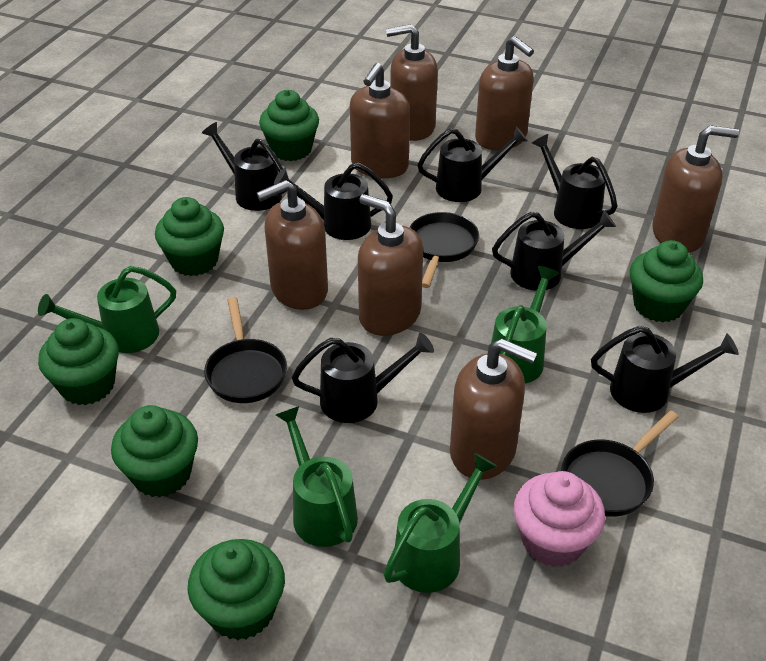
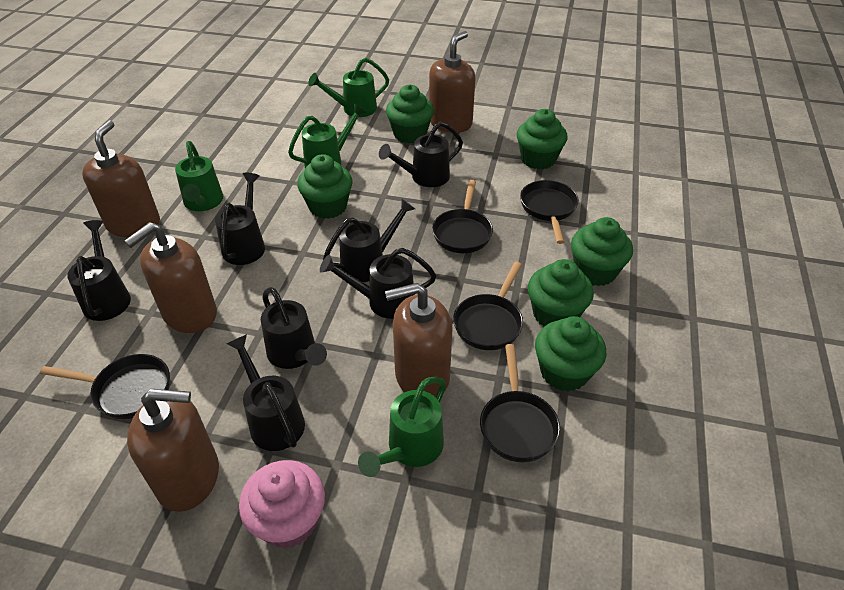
black pan: [204,297,287,403] [409,212,479,288] [561,410,678,517] = 3 -> [40,354,170,419] [432,180,493,253] [453,262,523,350] [480,344,560,462] [520,180,579,244] = 5
brown soap dispenser: [257,180,328,310] [350,63,410,178] [358,194,423,336] [386,24,438,141] [450,338,537,479] [475,36,534,150] [652,125,739,252] = 7 -> [82,120,160,237] [124,222,217,333] [127,389,219,512] [385,283,453,397] [429,31,475,133] = 5

